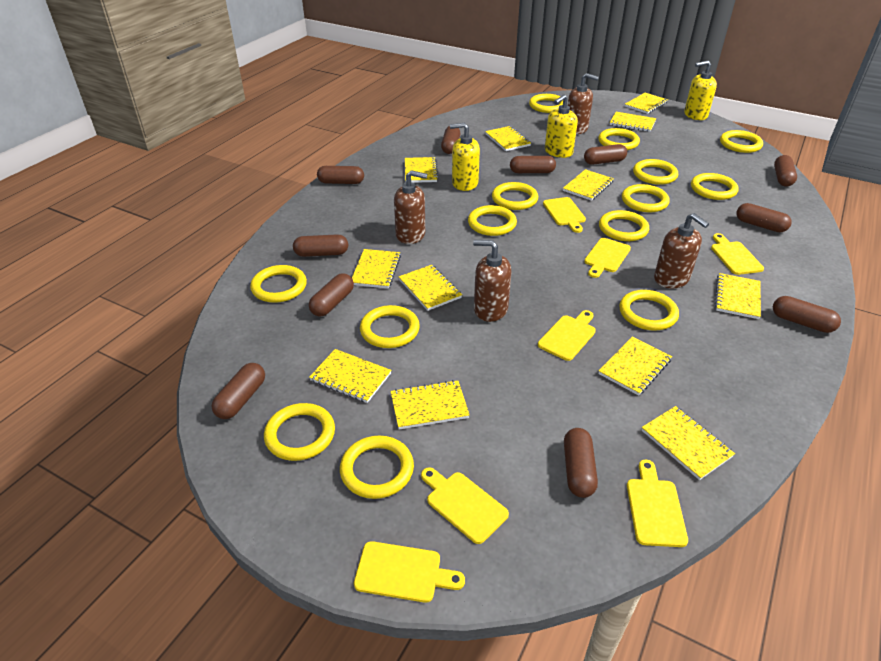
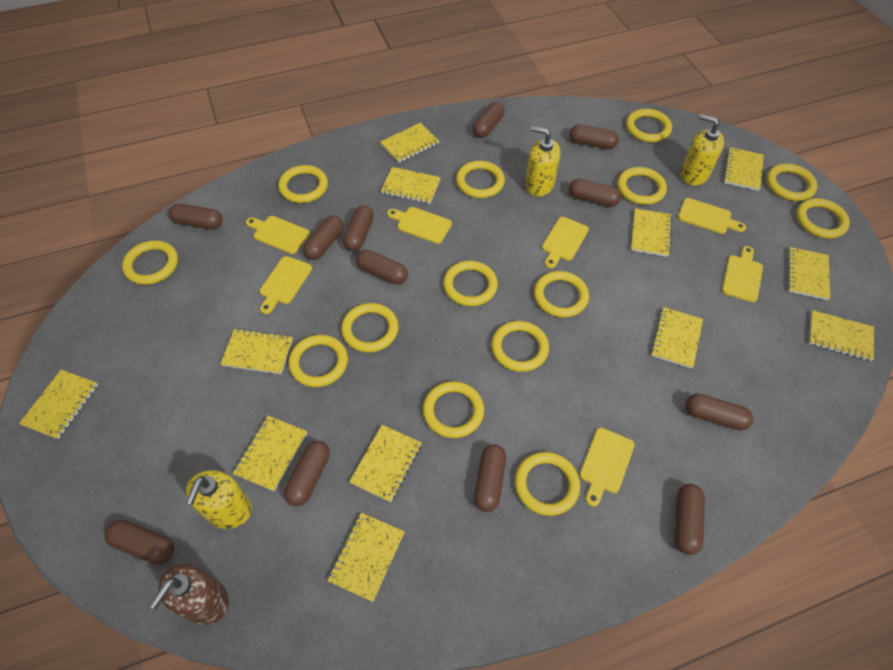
brown capsule: [211,363,265,419] [293,234,348,257] [309,273,354,317] [317,166,364,184] [441,126,460,154] [510,156,556,173] [564,428,598,498] [584,144,627,165] [736,203,792,232] [773,296,841,333] [774,155,797,187] = 11 -> [104,520,174,565] [169,204,223,229] [284,441,330,506] [303,216,343,260] [343,205,374,251] [356,250,408,285] [473,102,505,138] [474,444,506,512] [569,124,619,149] [569,179,621,207] [675,484,705,555] [685,394,753,430] = 12
brown soap dispenser: [394,170,427,244] [473,240,511,322] [567,73,599,134] [654,213,709,288] = 4 -> [149,564,229,625] = 1

